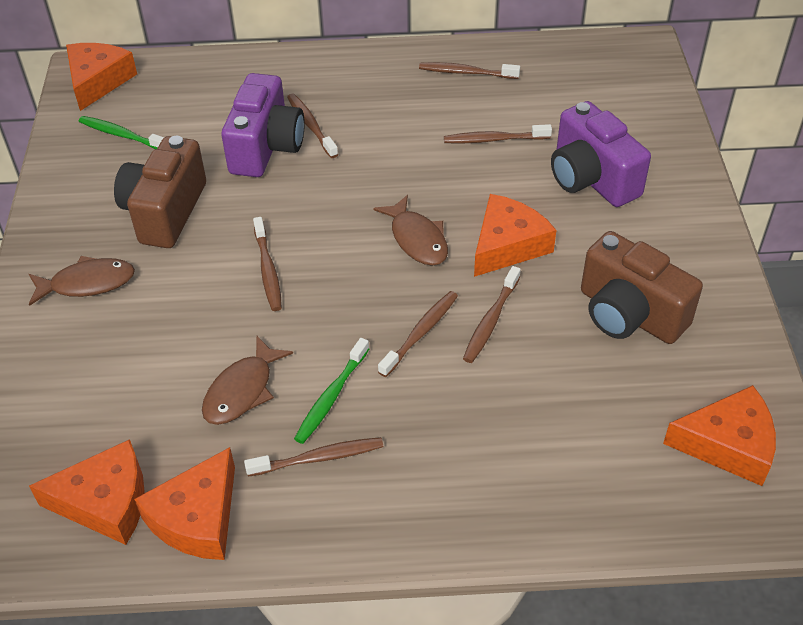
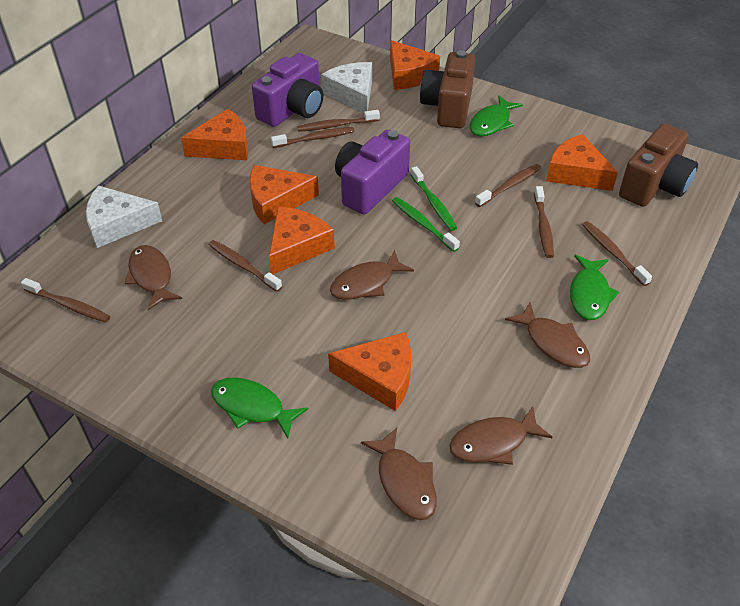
brown fish: [29,256,135,306] [202,336,293,425] [373,195,448,266] = 3 -> [125,245,182,310] [330,250,414,300] [361,428,437,520] [449,406,553,465] [505,302,590,368] = 5
green fish: none = 0 -> [211,378,308,438] [470,95,523,136] [570,255,619,320] = 3
orange cheese: [29,439,145,545] [66,43,137,111] [134,447,235,560] [474,194,556,277] [663,385,776,486] = 5 -> [181,109,248,160] [249,165,319,224] [269,207,335,274] [328,332,411,411] [390,40,440,90] [546,134,618,191] = 6
white cheese: none = 0 -> [86,185,162,248] [321,62,372,113] = 2

